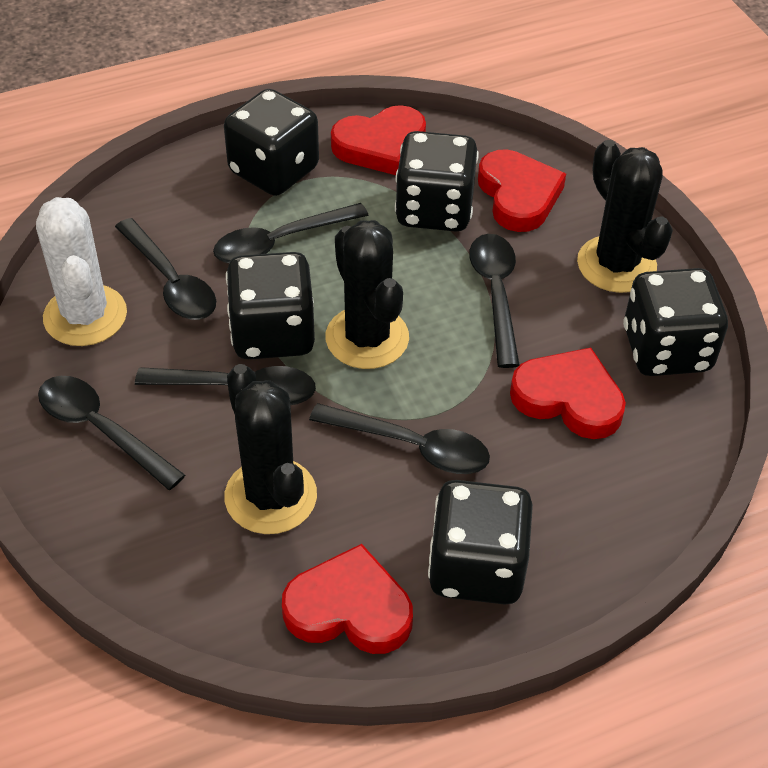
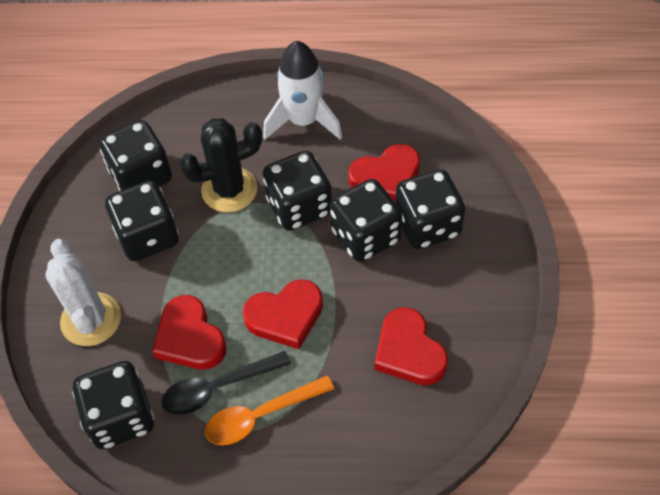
black cactus: [224,364,317,534] [326,220,409,369] [577,140,673,293] = 3 -> [179,118,262,212] = 1
black dice: [224,89,319,196] [226,252,315,359] [395,131,479,231] [428,480,533,605] [623,268,728,376] = 5 -> [72,361,154,449] [99,120,172,191] [105,180,179,261] [263,150,332,231] [330,179,402,262] [395,169,465,249] = 6
black spoon: [38,376,185,490] [115,218,216,320] [135,366,316,405] [213,203,369,263] [309,403,490,474] [469,234,520,368] = 6 -> [162,351,291,415] = 1
orange spoon: none = 0 -> [205,376,334,445] = 1
white rocket: none = 0 -> [263,41,342,140] = 1

